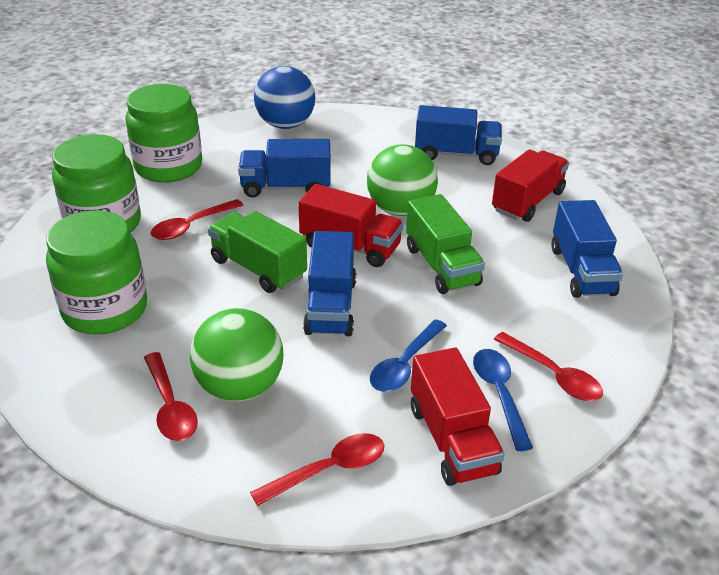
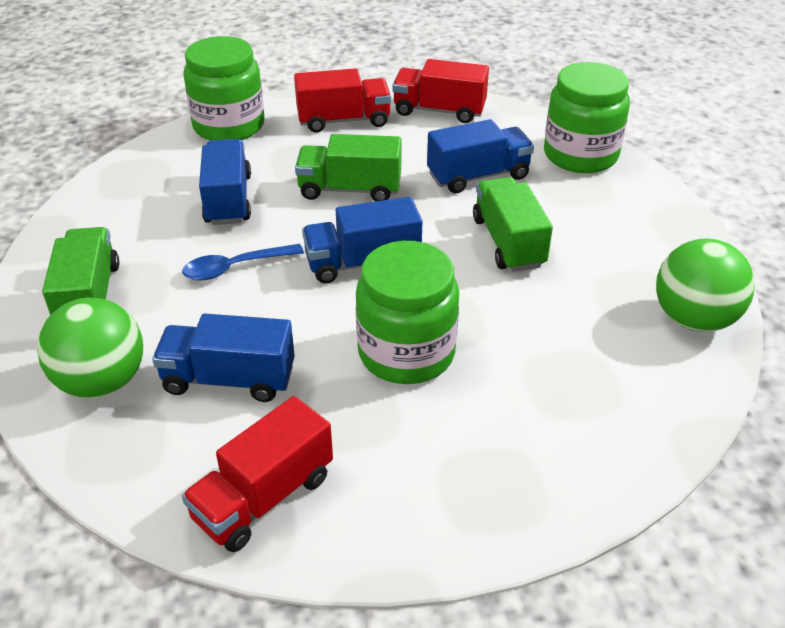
blue ball: [254,66,315,129] = 1 -> none = 0
blue spoon: [370,319,447,392] [473,349,533,451] = 2 -> [182,244,304,280] = 1
green truck: [208,211,307,293] [406,194,485,294] = 2 -> [42,227,119,315] [295,134,402,201] [473,177,553,272] = 3
red spoon: [144,352,198,441] [151,199,243,240] [250,433,384,506] [494,332,603,401] = 4 -> none = 0

